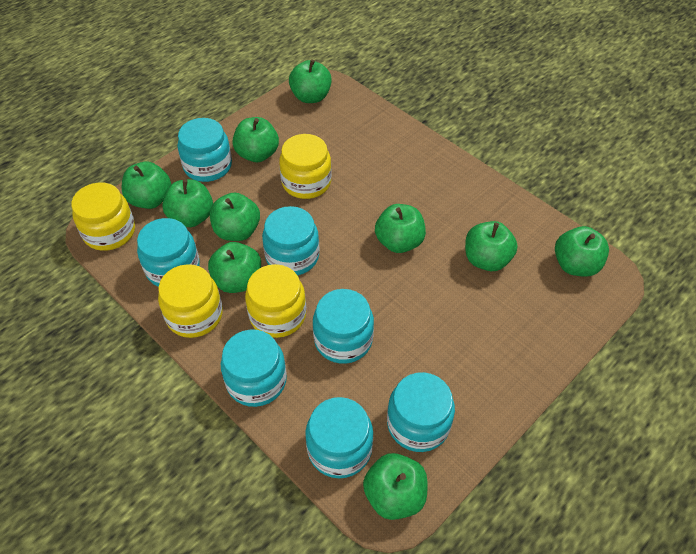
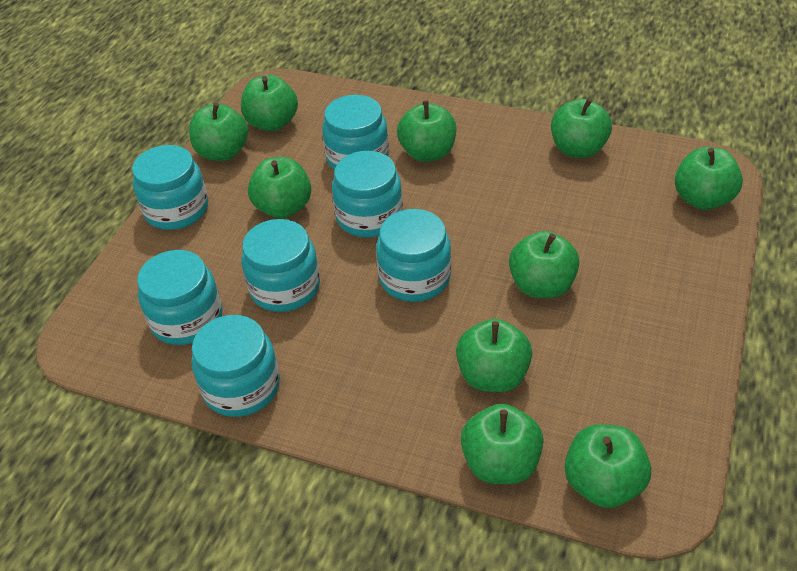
yellow jar: [71,182,135,251] [158,264,223,338] [245,264,306,338] [279,134,332,199] = 4 -> none = 0

